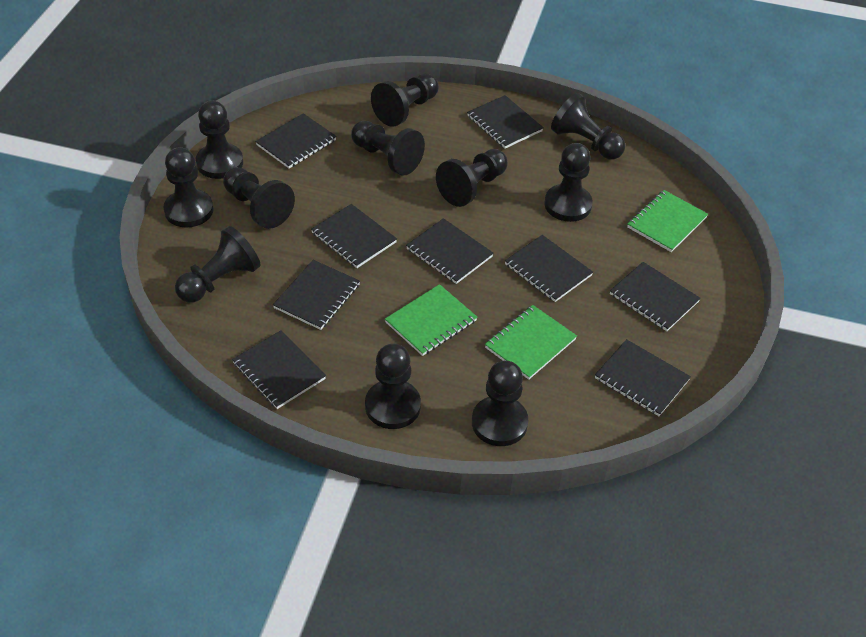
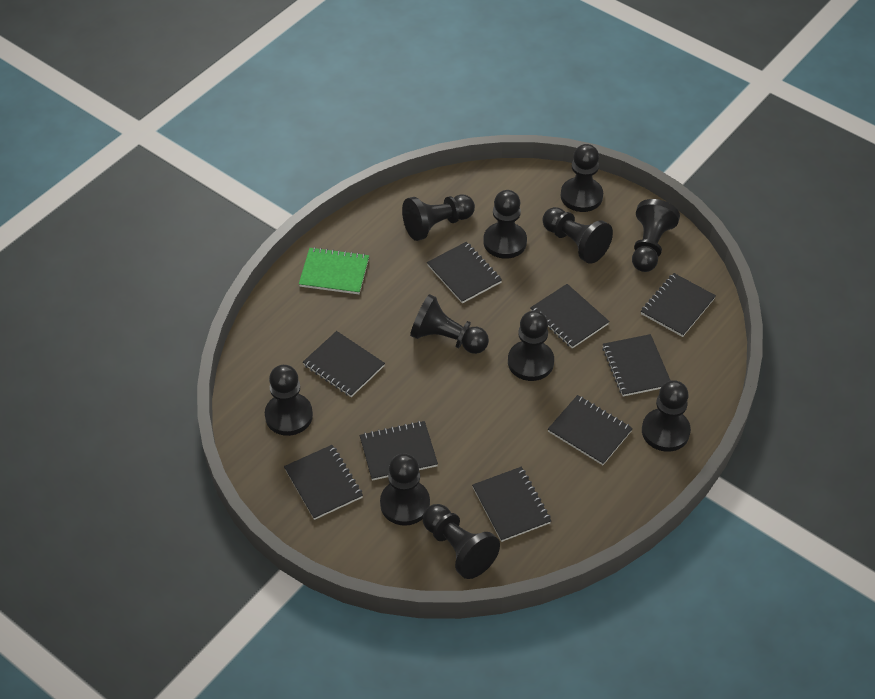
green notebook: [385,284,477,356] [485,305,577,380] [627,190,708,252] = 3 -> [299,247,369,294] = 1

